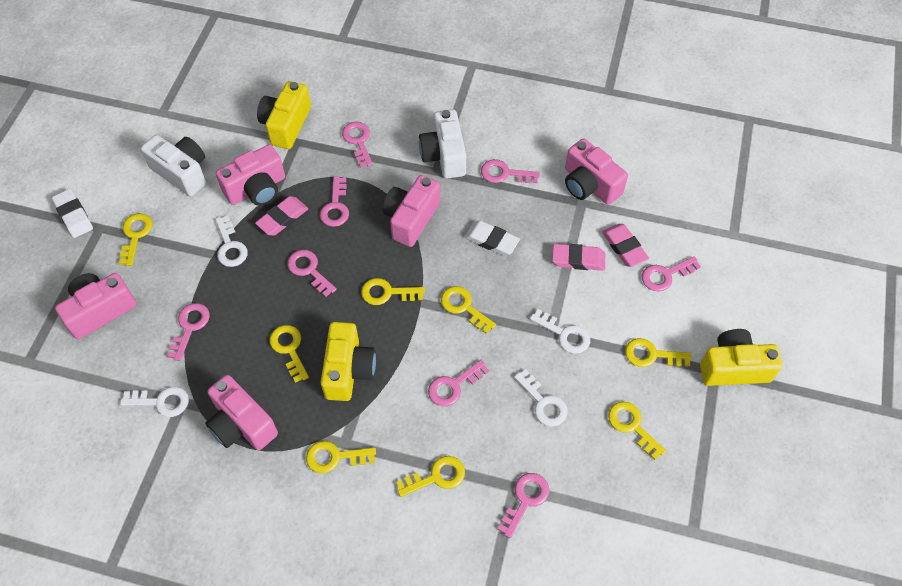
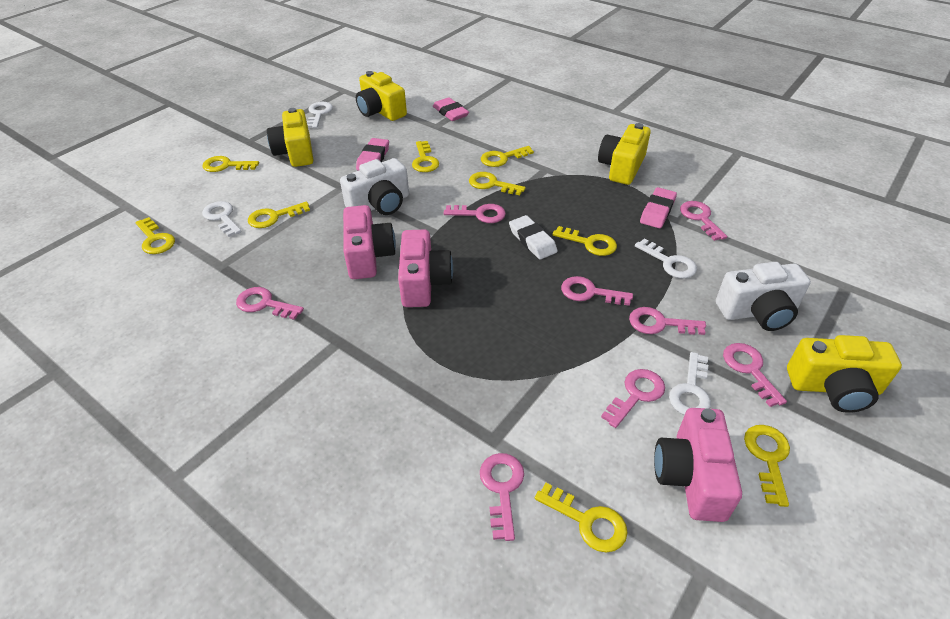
pink camera: [55,273,137,339] [205,375,278,450] [216,144,285,206] [383,175,440,247] [565,138,628,205] = 5 -> [343,205,396,279] [398,230,453,307] [654,408,742,522] = 3
white eraser: [52,189,93,238] [464,220,520,256] = 2 -> [509,215,558,259] = 1
yellow camera: [257,81,311,149] [321,322,376,401] [700,329,783,386] = 3 -> [267,108,313,167] [356,71,407,121] [598,123,651,185] [787,335,902,413] = 4
yellow key: [119,213,153,266] [269,325,309,383] [306,441,376,473] [361,278,425,305] [396,456,465,497] [441,286,496,334] [608,401,666,460] [625,338,692,367] = 8 -> [135,217,175,254] [202,156,259,172] [248,202,310,228] [412,141,439,172] [469,172,526,195] [481,146,534,167] [535,483,627,553] [552,226,617,256] [744,425,790,507] = 9

